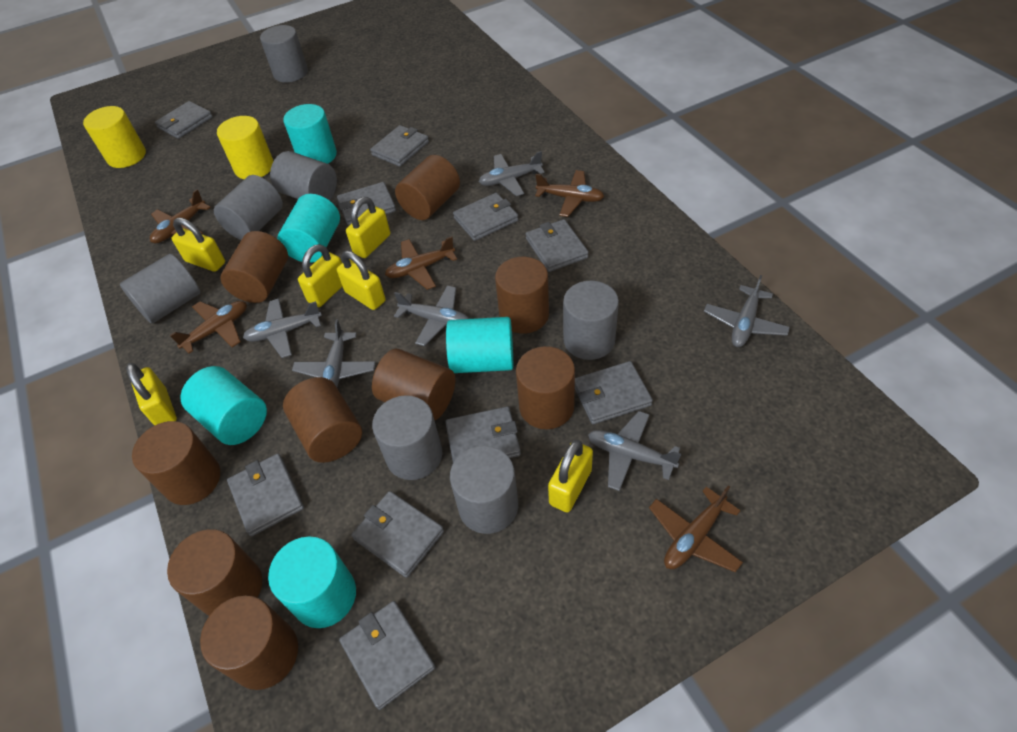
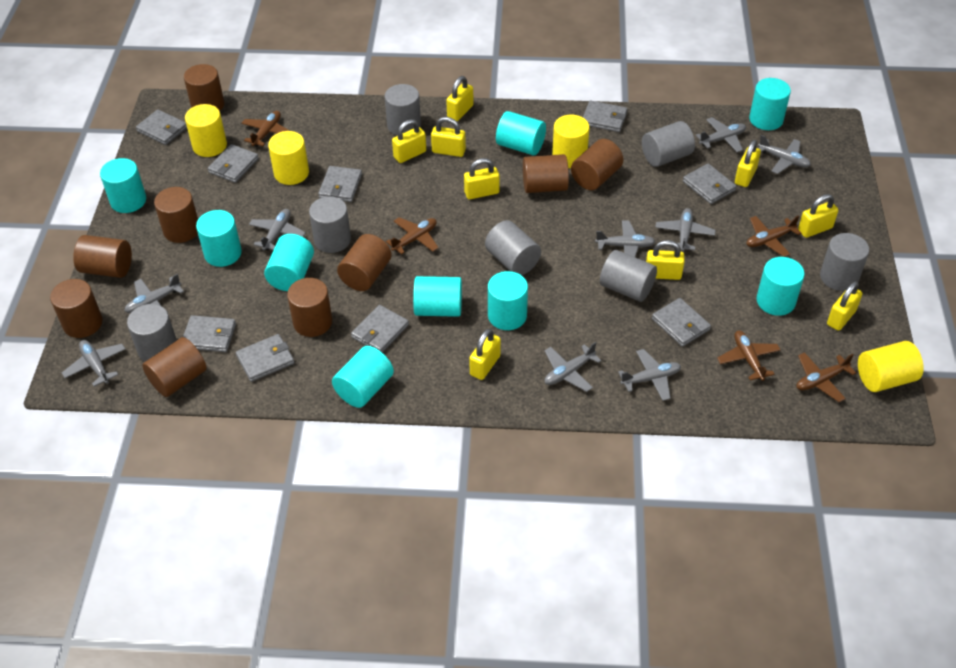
grey plane: [243,298,322,358] [292,319,376,387] [394,285,469,346] [479,151,545,196] [588,411,681,491] [704,275,790,347] = 6 -> [62,340,125,387] [125,274,184,313] [249,209,306,251] [544,342,602,392] [595,220,655,257] [618,349,681,401] [655,208,716,252] [696,117,746,152] [758,135,811,174] = 9
grey wallet: [155,101,213,139] [227,454,304,536] [337,182,396,226] [339,601,436,710] [352,491,444,578] [370,125,429,167] [445,406,521,463] [453,193,519,241] [526,219,589,272] [575,361,653,424] = 10 -> [136,109,187,145] [183,315,236,352] [208,144,259,183] [236,334,294,382] [318,166,362,202] [351,305,409,353] [583,101,627,132] [652,298,711,347] [683,164,737,204] = 9
turquoise cylinder: [181,366,267,445] [268,537,356,628] [277,194,340,263] [283,104,337,164] [446,317,513,373] = 5 -> [100,158,146,213] [196,210,242,267] [264,234,314,291] [332,346,394,408] [413,276,462,317] [488,271,528,330] [496,111,546,155] [749,78,791,130] [756,257,805,316] = 9
yellow cylinder: [83,106,146,168] [217,116,274,179] = 2 -> [185,104,227,157] [268,131,309,185] [552,115,589,168] [858,341,924,392] = 4
yellow padlock: [126,363,177,426] [172,217,225,272] [298,244,342,307] [337,251,386,310] [346,197,390,258] [548,440,593,512] = 6 -> [392,119,426,163] [431,117,466,157] [446,76,474,121] [464,158,499,199] [469,329,501,380] [646,240,685,280] [735,140,761,187] [798,194,838,238] [827,281,863,331] = 9

